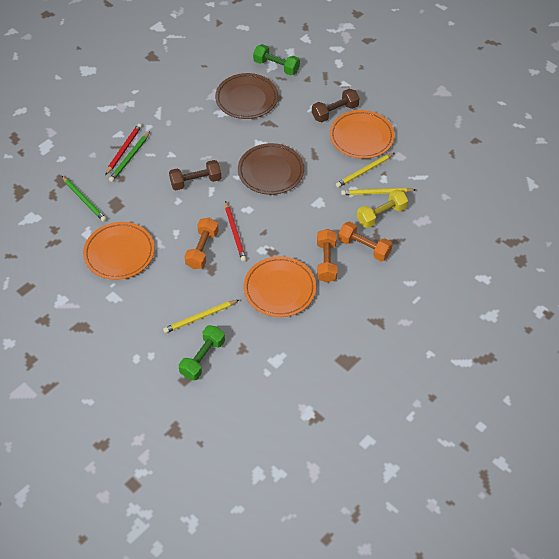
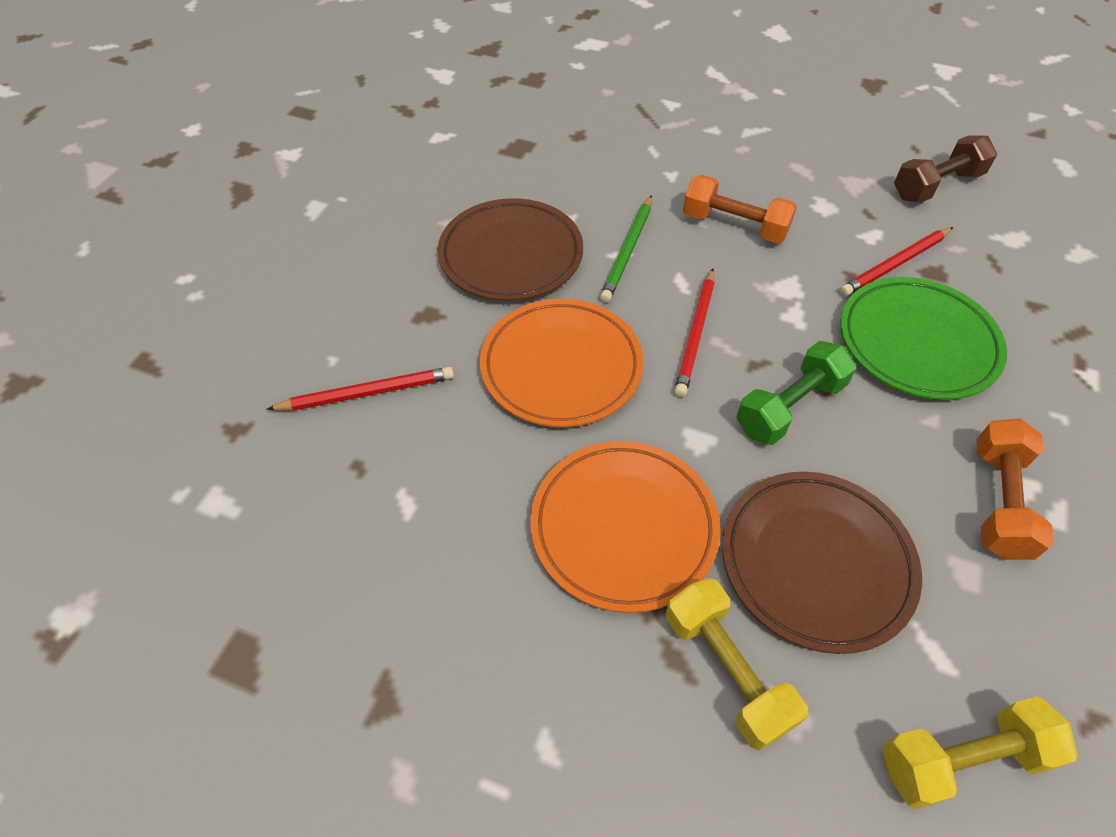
brown dumbbell: [169,160,221,190] [312,89,360,122] = 2 -> [894,135,997,203] = 1
green dumbbell: [179,325,225,380] [253,44,300,75] = 2 -> [736,341,856,445] = 1
green pencil: [62,176,107,222] [109,132,150,182] = 2 -> [600,195,652,303] = 1
green plate: none = 0 -> [841,277,1007,400] = 1
orange dumbbell: [184,218,219,269] [317,229,337,283] [338,221,393,261] = 3 -> [683,175,797,243] [976,419,1054,560] = 2
orange plate: [83,222,154,280] [244,256,316,317] [330,110,395,159] = 3 -> [480,299,644,427] [530,441,721,613] = 2
red pencil: [105,124,142,175] [225,201,246,262] = 2 -> [266,367,454,411] [674,268,715,397] [840,227,954,296] = 3
yellow dumbbell: [357,189,408,228] = 1 -> [666,578,808,751] [882,696,1078,809] = 2
yellow pencil: [163,300,239,333] [336,153,394,187] [341,188,416,195] = 3 -> none = 0

